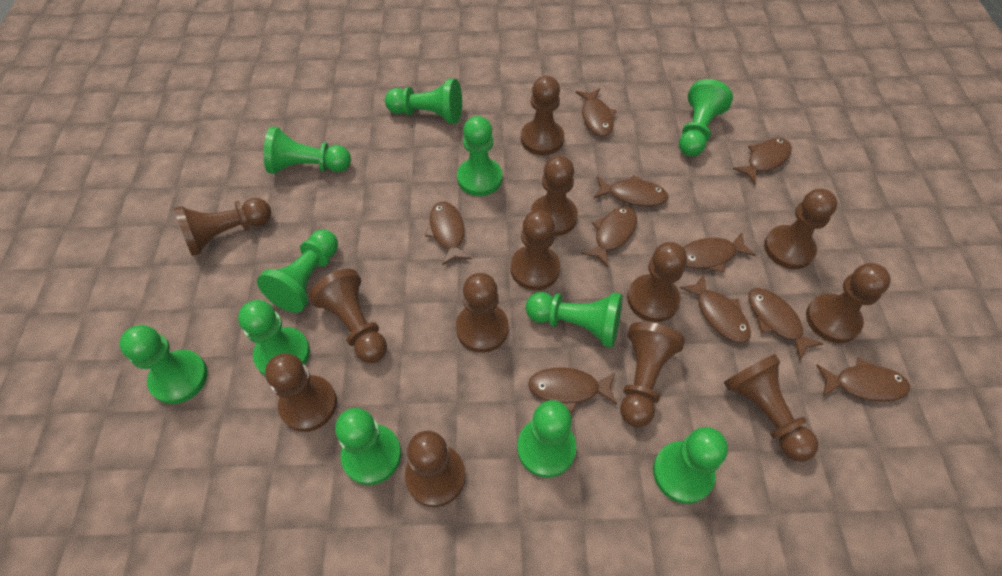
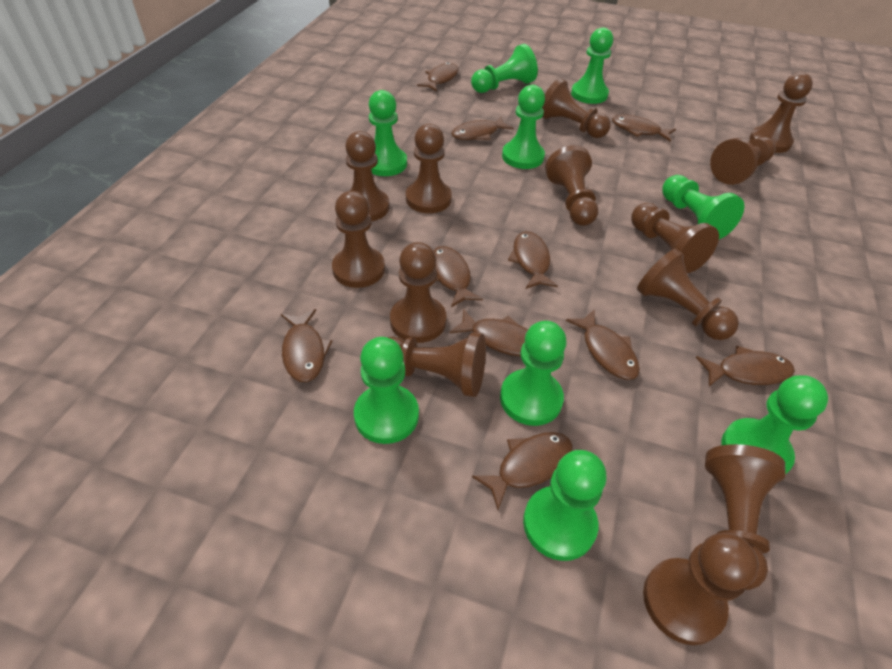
green pawn: [120,325,208,404] [238,300,310,376] [257,230,338,313] [264,127,351,174] [335,408,401,485] [385,79,462,124] [457,116,502,196] [517,400,576,478] [526,292,622,348] [653,427,728,504] [679,79,733,157] = 11 -> [354,337,419,444] [369,90,407,176] [471,44,538,93] [500,321,566,426] [502,85,545,169] [523,450,606,561] [571,27,613,104] [662,175,744,239] [721,375,828,475] = 9

